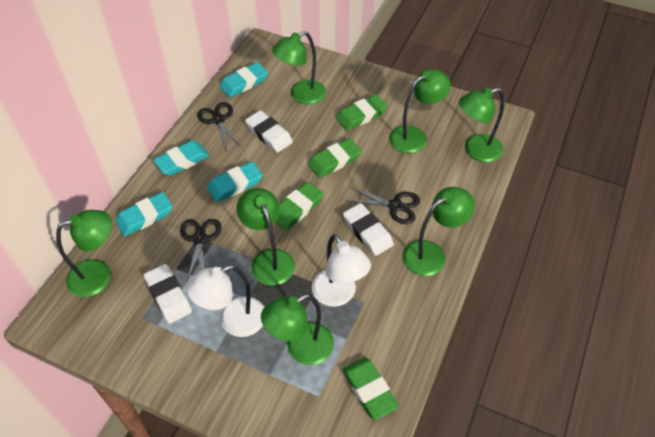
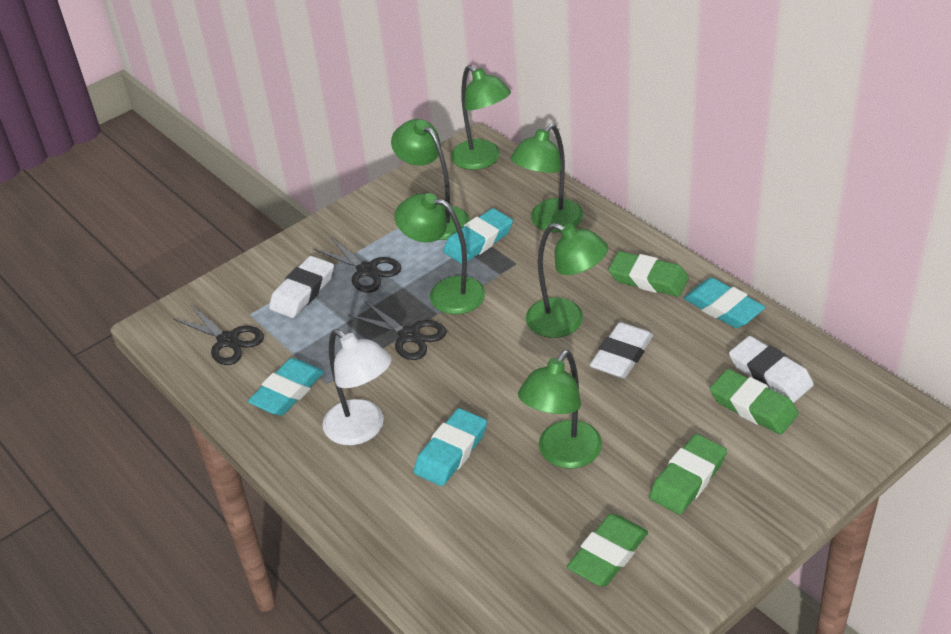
green lamp: [56,210,112,297] [236,188,295,286] [261,294,334,365] [272,31,326,105] [389,69,451,153] [403,187,475,276] [459,88,504,162] = 7 -> [391,119,470,240] [394,193,485,314] [451,65,511,170] [510,124,583,232] [518,350,602,469] [526,223,608,338] = 6
white lamp: [186,265,264,337] [312,234,371,307] = 2 -> [323,329,392,445] = 1

